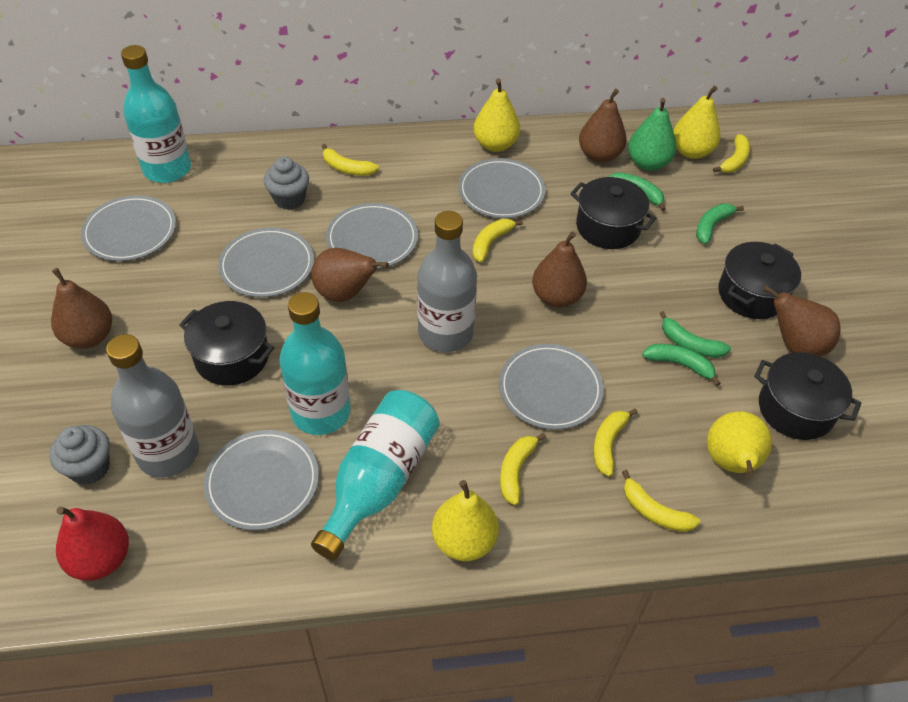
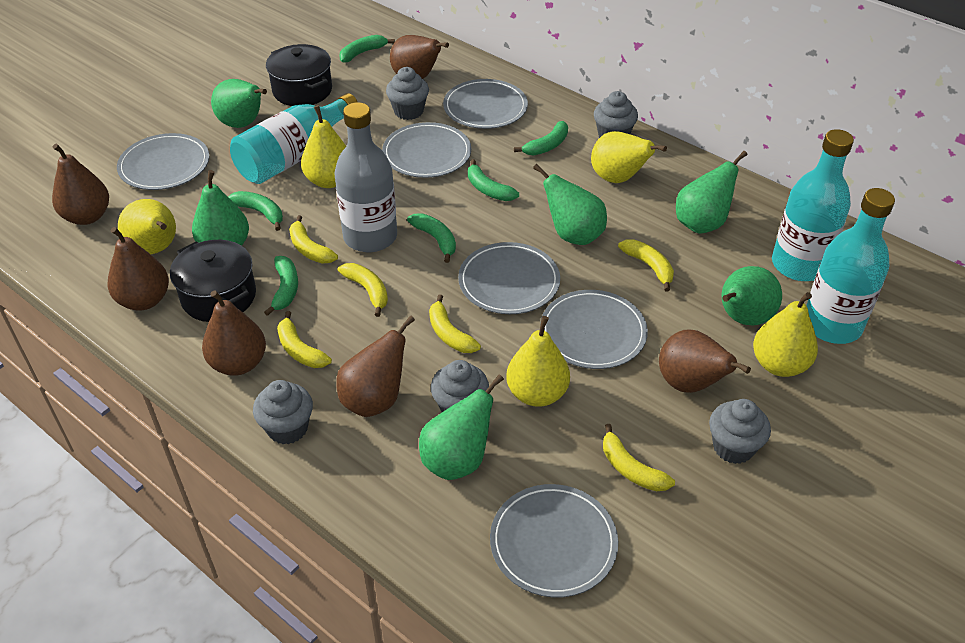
black pot: [179,301,274,386] [570,177,657,249] [718,242,801,319] [754,352,862,440] = 4 -> [170,240,256,322] [266,44,332,106] = 2
brown pear: [51,268,112,349] [311,248,389,302] [532,232,587,307] [579,89,627,163] [763,285,841,356] = 5 -> [52,144,109,225] [107,227,169,311] [202,290,266,376] [336,315,415,417] [390,35,449,79] [659,329,751,393] = 6
green banana: [608,172,666,211] [642,344,721,386] [659,311,731,358] [696,204,744,244] = 4 -> [228,191,283,231] [264,256,298,316] [339,35,395,63] [407,213,456,263] [468,159,519,201] [514,121,568,155] = 6
green pear: [628,98,676,171] = 1 -> [192,170,249,246] [211,79,267,128] [419,374,504,480] [533,164,607,245] [676,151,747,234] [722,266,782,325] = 6
grey bottle: [106,334,199,478] [417,211,477,352] = 2 -> [334,102,397,252] = 1
grey cupcake: [49,425,110,485] [264,156,309,210] = 2 -> [253,380,313,444] [386,67,429,120] [431,360,489,412] [594,91,638,138] [709,399,771,464] = 5
red pear: [56,506,129,581] = 1 -> none = 0
yellow pear: [432,480,499,561] [474,79,520,152] [673,86,720,159] [707,411,772,477] = 4 -> [118,199,176,254] [301,105,346,188] [506,316,570,407] [591,131,667,183] [753,292,818,377] = 5

